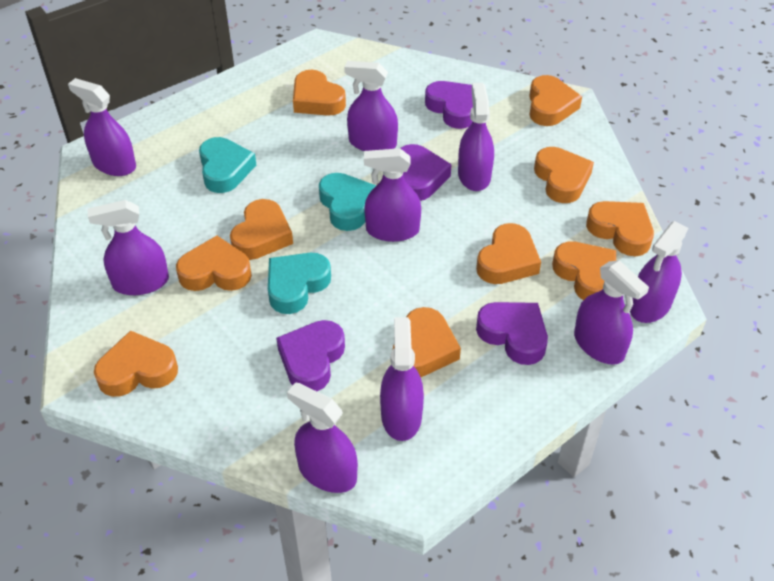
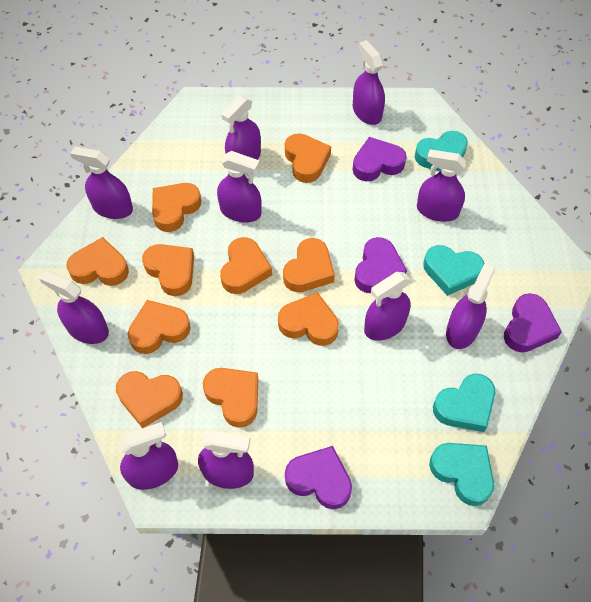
purple spray bottle: [68,78,136,176] [88,200,169,295] [287,382,358,493] [344,61,398,151] [364,148,421,242] [380,317,424,441] [458,83,494,191] [574,260,649,365] [630,221,688,323] = 9 -> [39,271,109,344] [70,147,133,219] [118,422,178,490] [198,431,254,489] [217,151,262,223] [221,96,261,160] [353,40,385,125] [364,272,411,340] [417,149,466,222] [446,263,495,349] = 10
turquoise heart: [199,137,256,193] [268,253,331,314] [319,173,376,231] = 3 -> [415,131,468,171] [423,245,485,296] [429,443,494,506] [433,373,495,432] = 4

